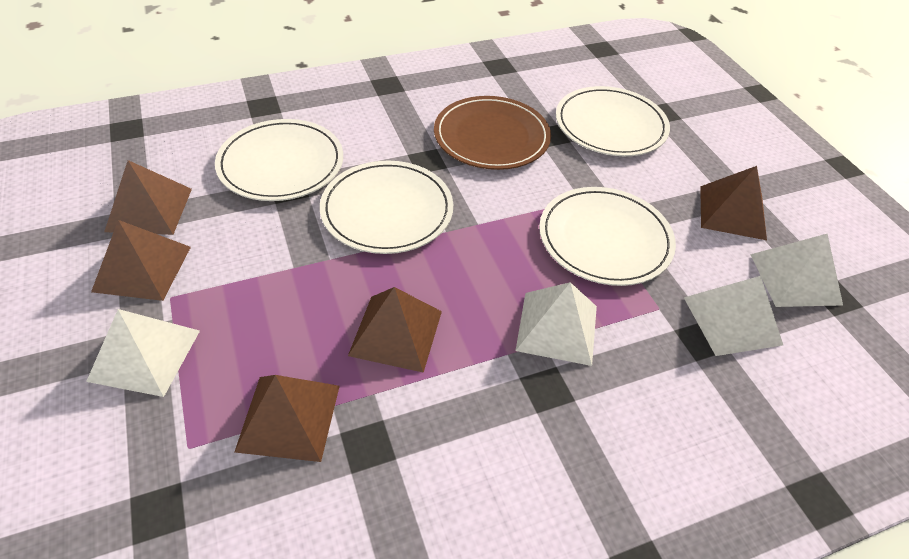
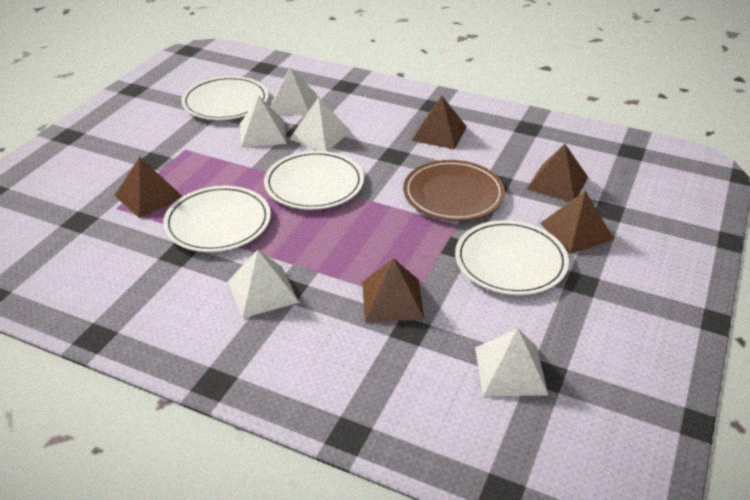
white pyramid: [86,309,200,397] [515,282,597,366] [684,276,783,356] [750,234,843,307] = 4 -> [228,250,299,318] [240,96,287,147] [271,67,317,116] [290,97,351,151] [475,328,548,397] = 5

